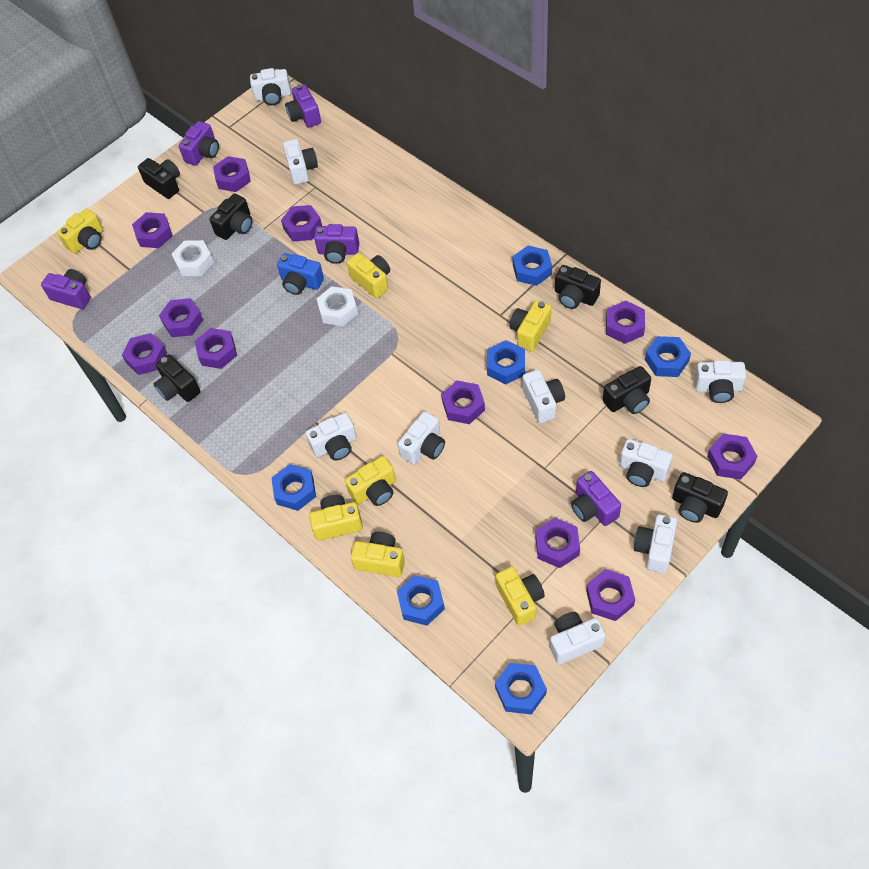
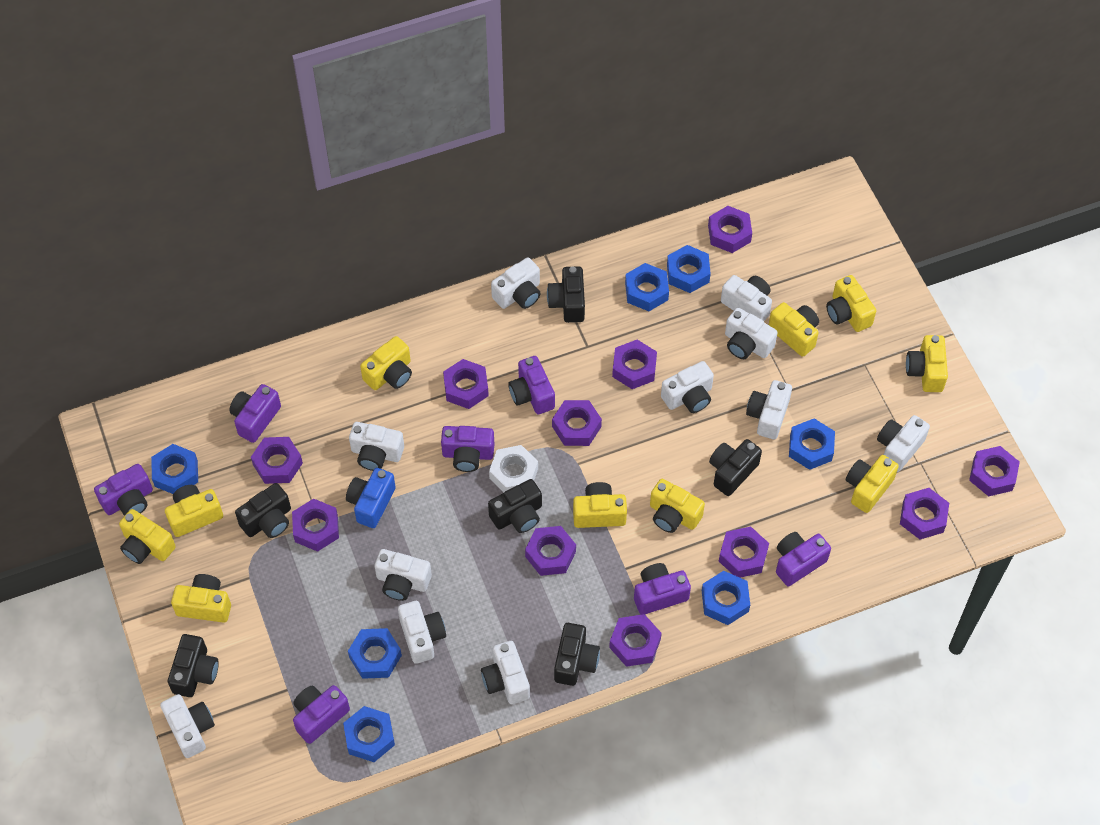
blue nut: [272,464,316,511] [397,575,445,626] [487,340,525,384] [495,663,547,714] [513,246,552,286] [645,336,691,377] = 6 -> [151,444,198,494] [343,706,395,762] [348,628,402,679] [625,263,669,311] [667,245,711,293] [702,571,750,625] [789,419,835,470] = 7
purple camera: [41,269,91,309] [179,121,219,166] [285,84,321,128] [314,224,359,264] [571,471,621,526] = 5 -> [94,464,153,516] [230,384,281,443] [293,685,350,744] [441,426,494,472] [508,356,555,414] [634,563,691,615] [776,532,831,587] = 7
white camera: [250,68,291,105] [283,139,318,185] [306,413,357,461] [398,411,445,465] [523,370,565,423] [550,612,606,664] [620,439,673,487] [634,514,677,573] [694,360,746,403] = 9 -> [160,694,215,758] [349,422,404,471] [375,549,432,601] [398,601,446,664] [481,641,530,704] [491,257,541,309] [661,361,714,413] [721,275,772,321] [725,308,778,359] [746,380,792,439] [877,415,930,472] = 11
white nut: [171,240,214,276] [317,286,358,326] = 2 -> [489,445,538,493] = 1
yellow camera: [57,209,103,254] [309,495,363,541] [345,456,396,506] [347,253,390,298] [351,532,405,577] [496,567,545,626] [509,300,551,351] = 7 -> [119,509,176,564] [165,485,223,537] [171,574,231,623] [360,336,412,390] [573,482,627,528] [650,479,705,533] [769,302,819,357] [826,275,876,332] [846,455,899,513] [906,335,948,392] = 10

